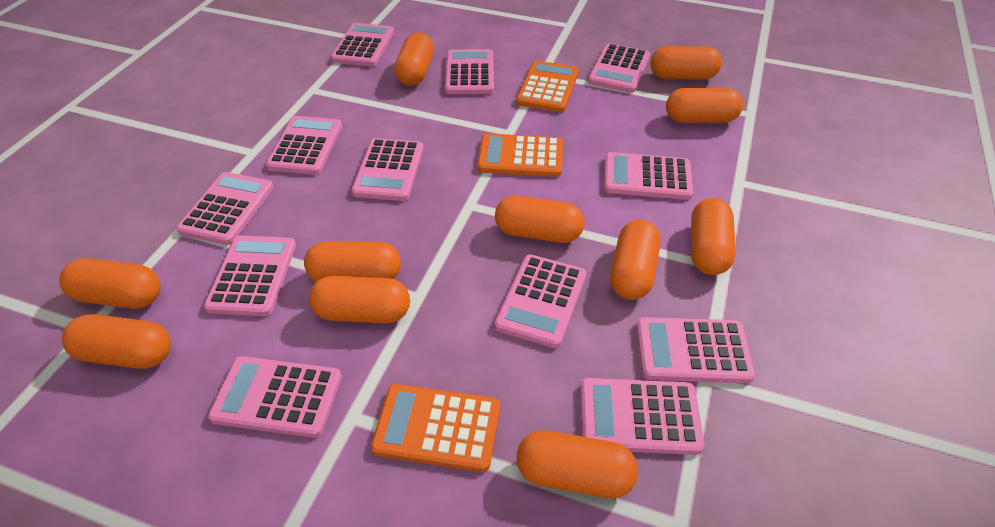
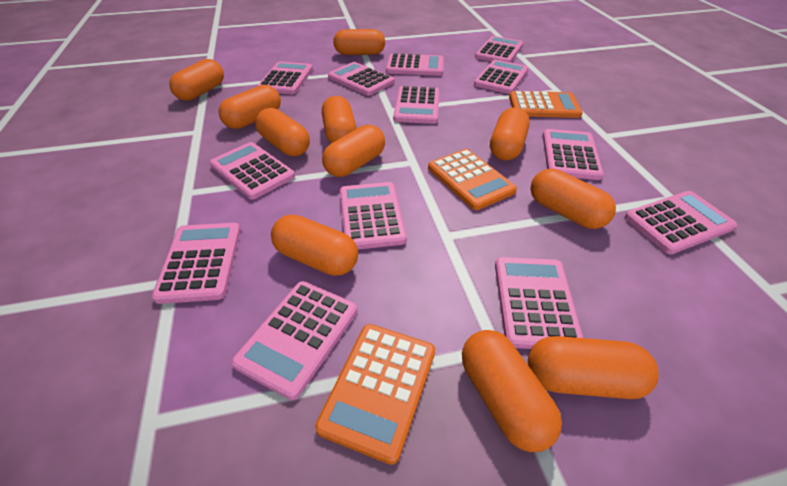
pink calculator: [176,172,274,245] [204,235,296,316] [208,356,342,438] [266,116,342,175] [331,23,394,67] [351,138,424,201] [445,49,494,94] [495,254,586,348] [581,378,704,455] [588,43,650,93] [604,152,693,200] [636,317,755,383] = 12 -> [152,223,241,304] [210,142,295,200] [232,281,357,400] [257,62,313,94] [328,62,394,96] [340,182,407,250] [386,53,444,76] [393,86,439,124] [474,60,528,94] [475,36,523,63] [495,257,583,349] [543,129,604,180] [625,191,737,254] = 13

